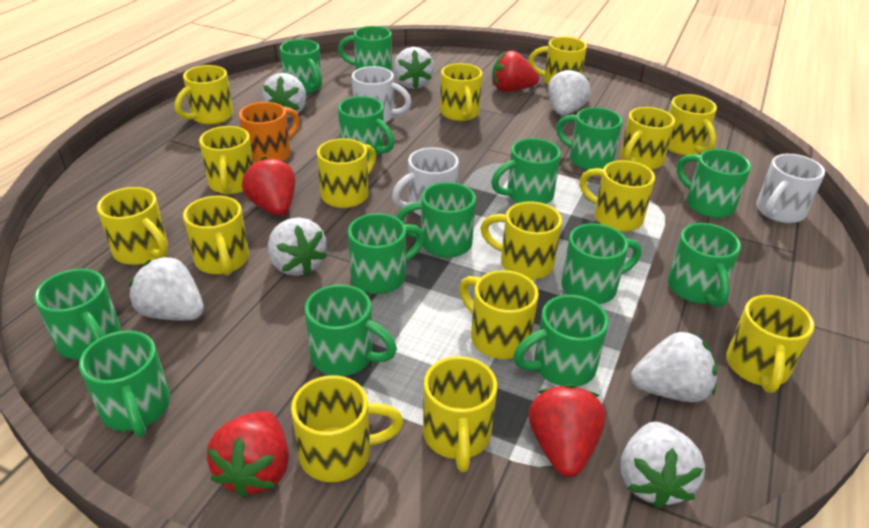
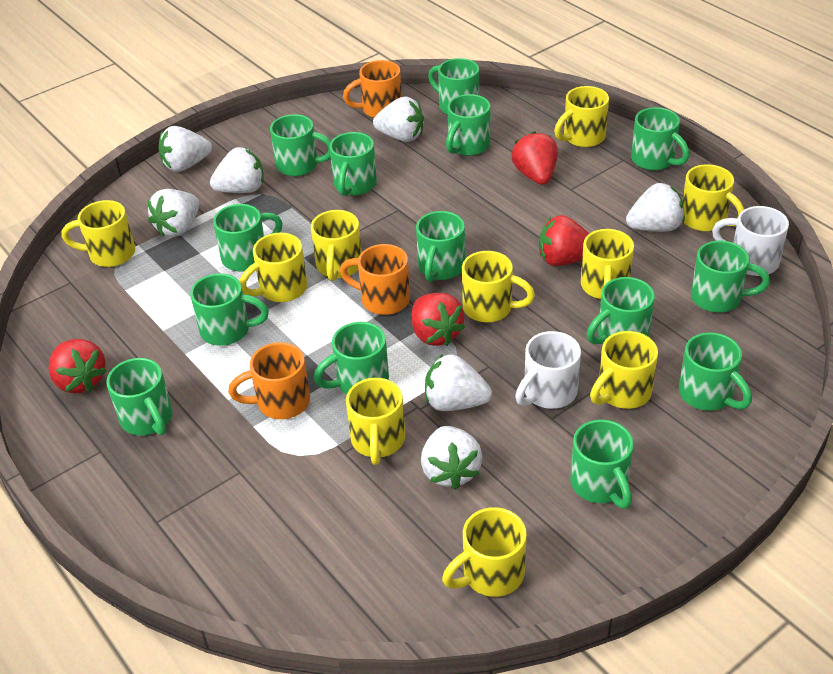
orange mug: [239,102,300,163] = 1 -> [228,342,310,419] [340,244,410,315] [343,60,402,118] = 3
white mug: [352,66,412,123] [392,147,459,216] [756,154,825,223] = 3 -> [515,331,581,409] [712,206,789,276] = 2
yellow mug: [97,187,168,265] [175,65,233,125] [183,196,249,276] [199,126,254,194] [291,375,404,482] [317,138,376,208] [423,356,497,472] [440,63,483,121] [459,270,539,359] [480,201,562,280] [528,36,587,86] [579,160,655,232] [620,107,675,170] [668,94,717,156] [726,295,814,393] = 15 -> [62,200,135,267] [240,233,307,302] [311,210,362,281] [346,378,405,465] [442,507,527,597] [462,251,535,322] [554,86,609,147] [581,229,634,299] [590,331,658,409] [682,164,744,231] = 10

